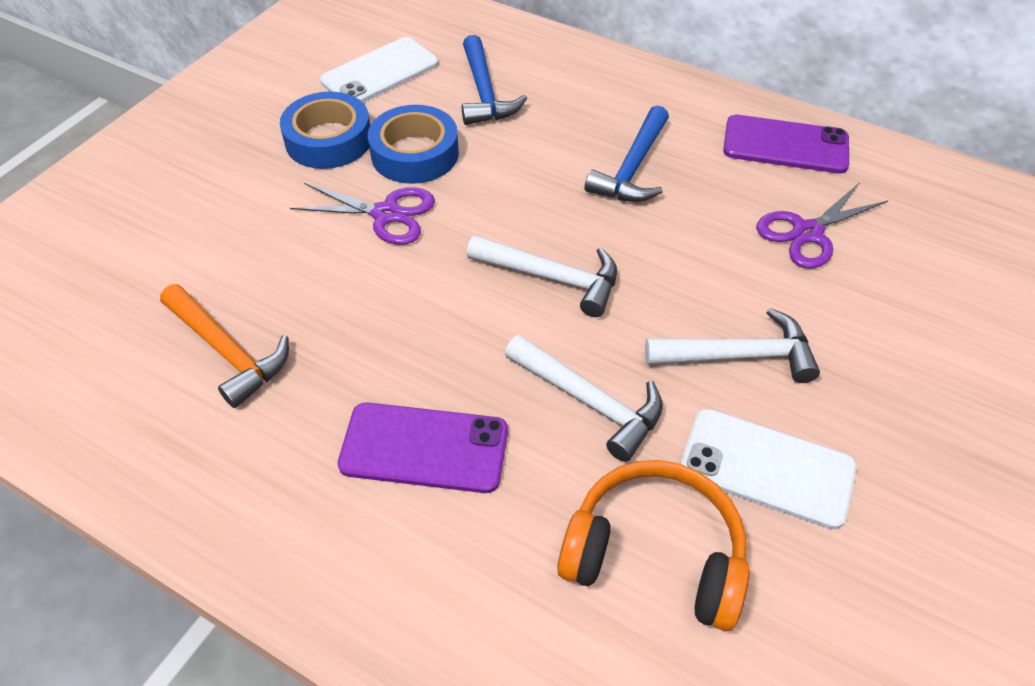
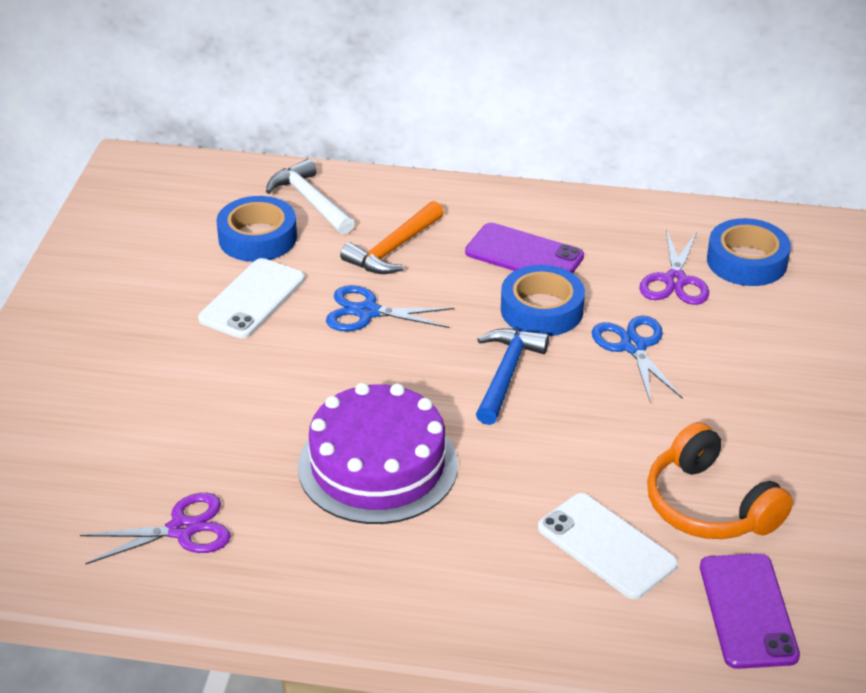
blue hammer: [462,35,527,125] [585,105,669,202] = 2 -> [476,328,549,425] = 1
blue scissors: none = 0 -> [326,285,454,331] [592,316,683,403] = 2
blue tape: [280,92,370,169] [368,105,459,184] = 2 -> [217,196,297,262] [501,265,585,336] [707,218,791,286] = 3
purple cake: none = 0 -> [298,383,458,524] = 1
white hammer: [467,235,617,317] [505,334,663,462] [645,308,820,383] = 3 -> [266,159,355,235] = 1

